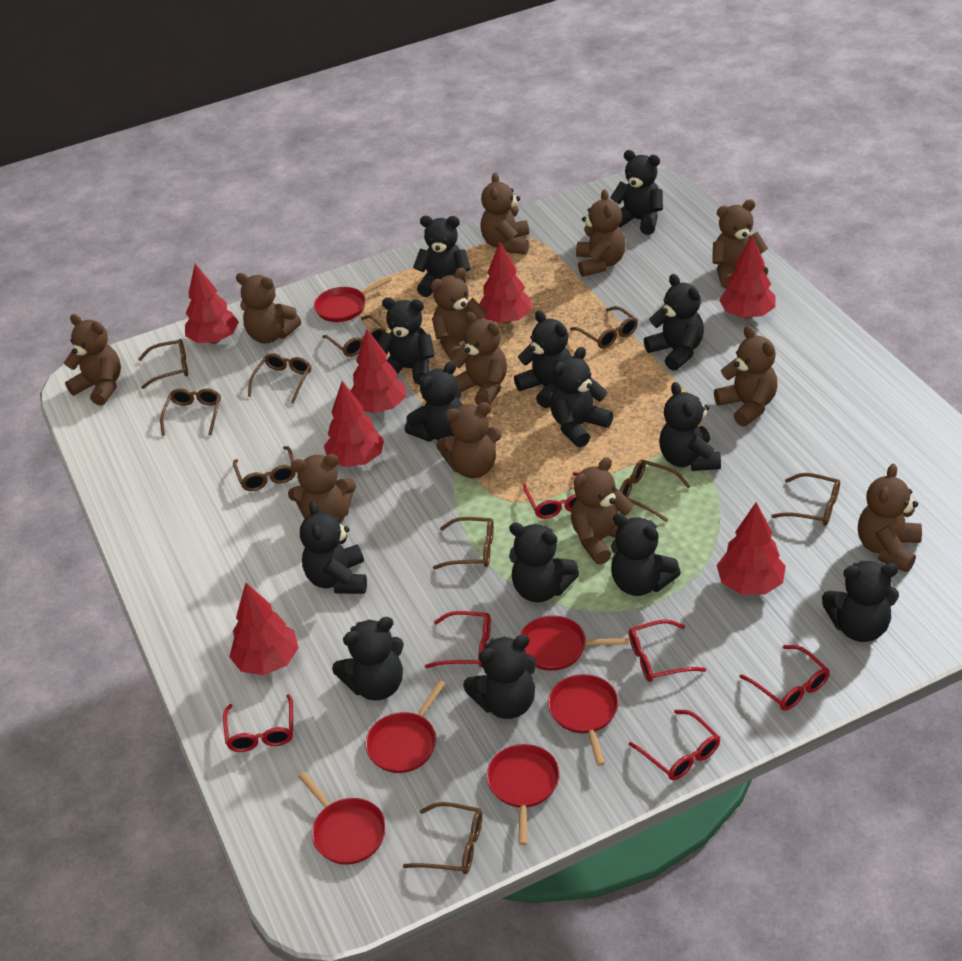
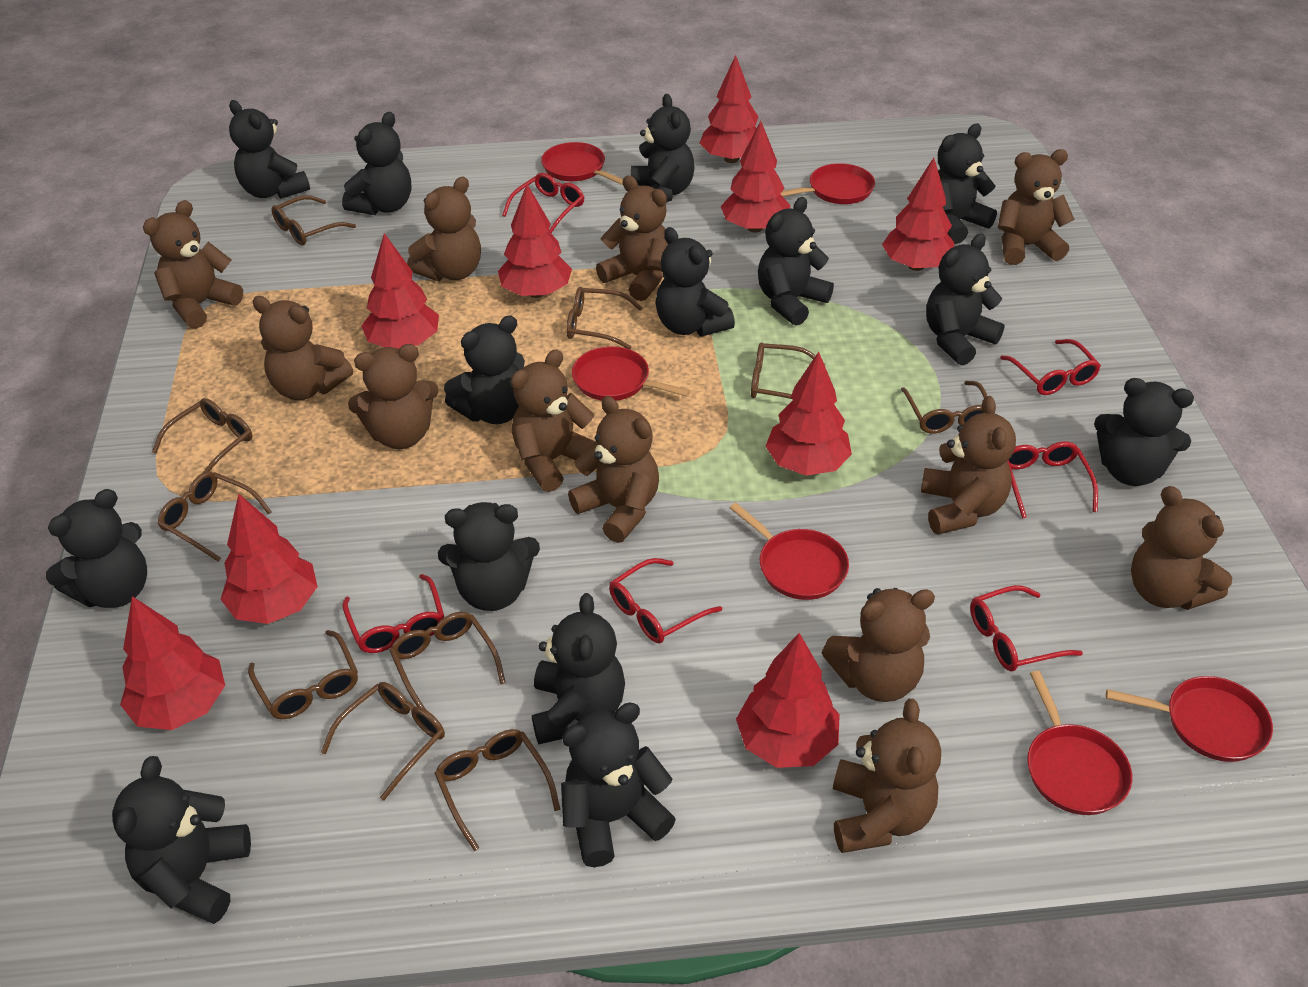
red tree: [185,264,239,344] [229,583,299,675] [324,381,384,467] [351,329,406,413] [479,242,532,324] [717,502,786,595] [719,235,776,319] = 7 -> [120,596,225,730] [220,494,318,624] [361,233,439,349] [498,184,572,298] [699,55,758,163] [721,121,790,232] [736,633,840,768] [765,352,852,476] [882,158,954,271] = 9

